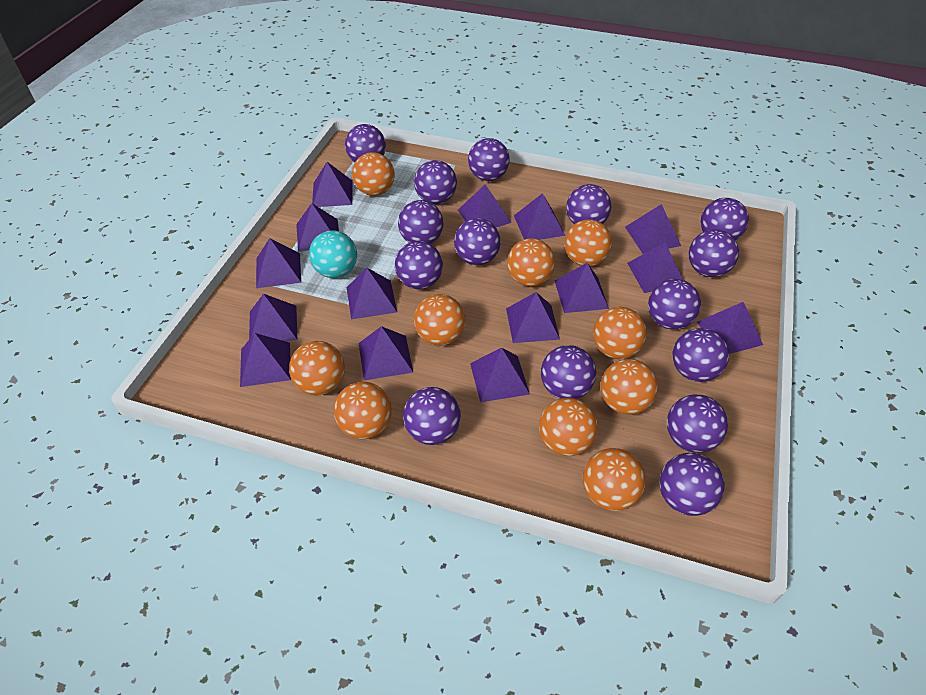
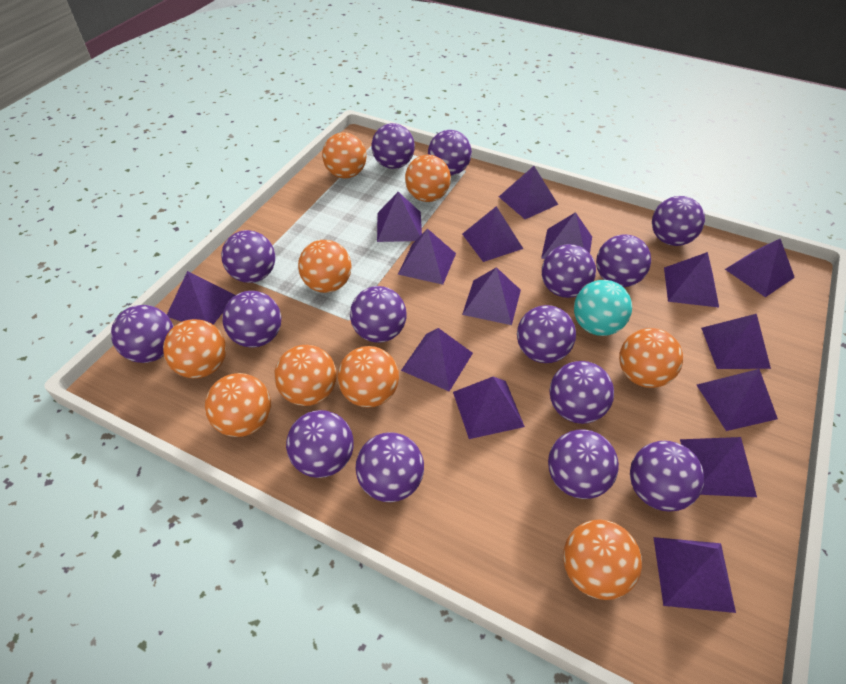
orange ball: [289,341,345,395] [334,382,392,439] [352,152,395,196] [414,294,465,346] [507,238,555,287] [539,398,598,456] [565,220,612,267] [583,448,646,511] [593,307,647,359] [600,359,658,415] = 10 -> [163,319,226,379] [205,373,271,437] [274,345,337,406] [298,240,352,293] [322,132,366,178] [337,346,399,408] [405,155,451,202] [563,519,642,600] [619,328,683,388] = 9

